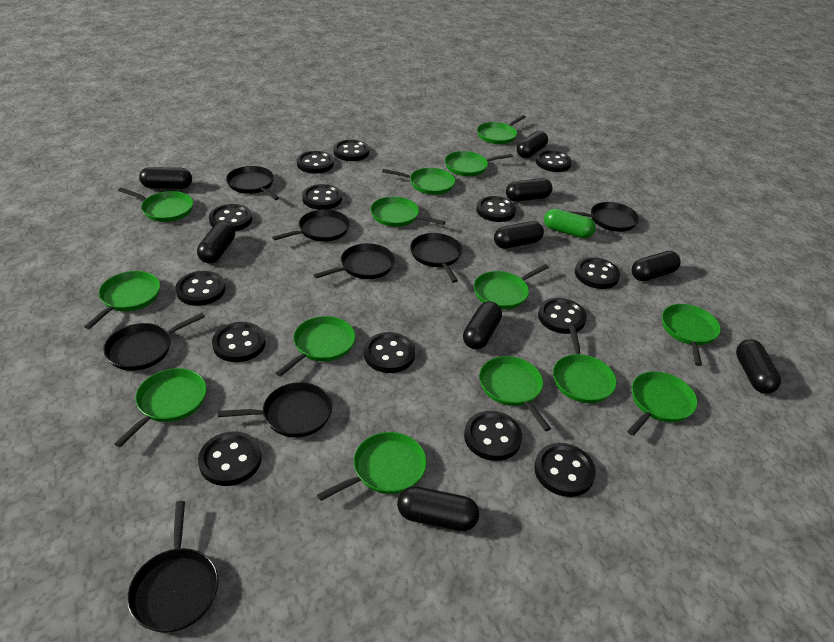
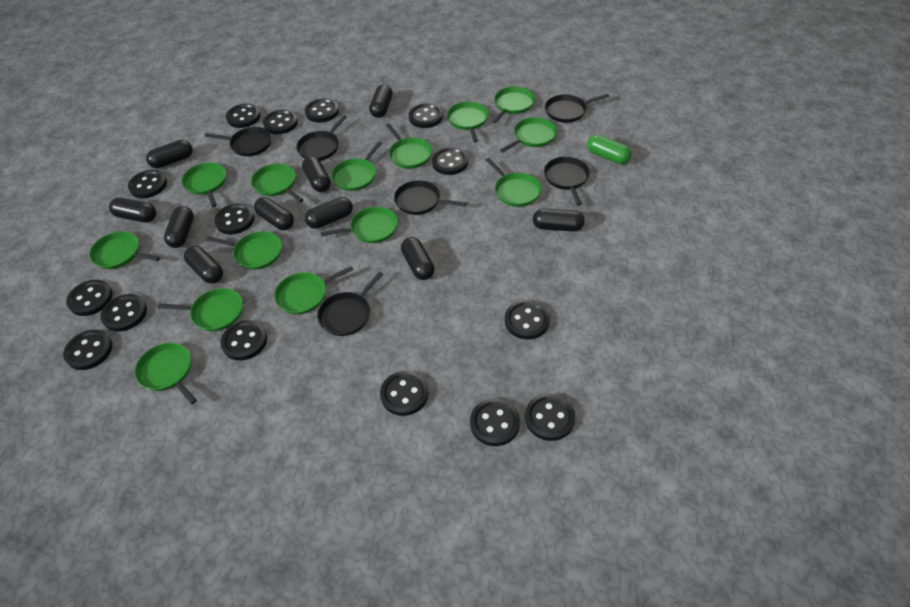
black button: [175,271,226,306] [198,431,262,486] [209,204,252,231] [212,322,266,362] [297,151,334,174] [302,184,342,210] [333,140,369,161] [364,332,415,373] [464,411,522,461] [476,196,516,222] [534,443,596,497] [536,150,572,172] [538,298,587,334] [575,257,620,289] = 14 -> [63,330,112,370] [66,280,113,316] [100,294,147,332] [128,170,167,198] [214,203,254,234] [220,320,267,361] [226,104,261,128] [263,109,298,134] [305,98,339,123] [380,371,428,416] [409,103,443,128] [432,147,468,175] [470,398,520,446] [505,300,550,340] [525,393,575,441] = 15
black capsule: [139,167,192,189] [197,221,235,263] [397,486,479,531] [463,301,502,349] [494,221,544,249] [506,178,552,202] [517,131,548,158] [632,251,681,281] [736,339,781,394] = 9 -> [109,198,156,222] [146,140,193,168] [164,206,194,248] [184,246,223,284] [254,197,294,230] [302,156,331,192] [305,197,353,229] [369,84,393,118] [401,237,434,280] [533,208,585,231] = 10
black pan: [103,313,205,371] [127,501,218,633] [218,382,332,438] [226,166,279,200] [272,209,350,242] [314,243,395,279] [410,233,462,283] [571,202,639,232] = 8 -> [205,127,272,156] [296,115,347,161] [317,272,383,336] [394,180,467,215] [544,157,590,206] [545,94,610,123] = 6

